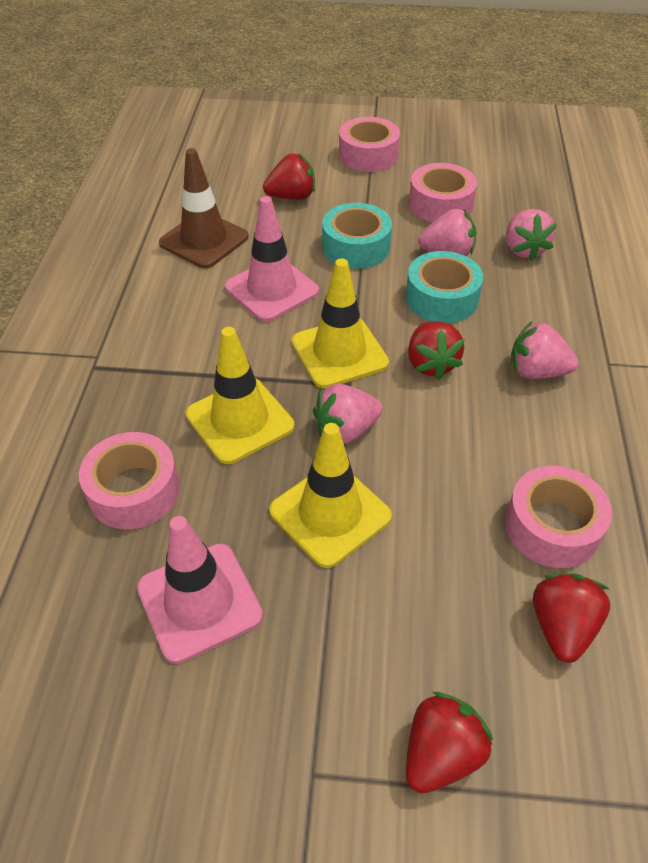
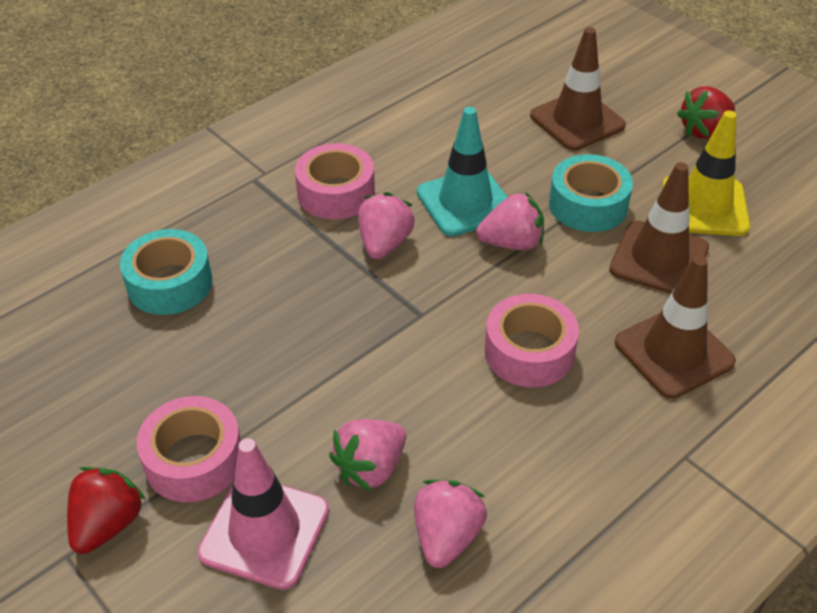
brown traffic cone: [159,148,249,268] = 1 -> [530,27,626,151] [609,162,709,294] [615,255,736,399] = 3
pink tape: [79,432,180,529] [339,117,400,172] [409,163,477,223] [505,466,612,568] = 4 -> [137,396,241,502] [295,143,375,220] [485,294,579,387] = 3
pink traffic cone: [137,516,263,664] [225,196,319,322] = 2 -> [198,438,329,590] = 1
red strawberry: [263,154,315,200] [406,692,493,793] [408,321,465,380] [533,573,610,663] = 4 -> [67,467,146,554] [677,86,735,139] = 2
turquoise traffic cone: none = 0 -> [417,107,508,236] = 1
yellow traffic cone: [186,327,294,464] [269,423,392,568] [292,258,389,388] = 3 -> [662,110,750,236] = 1

